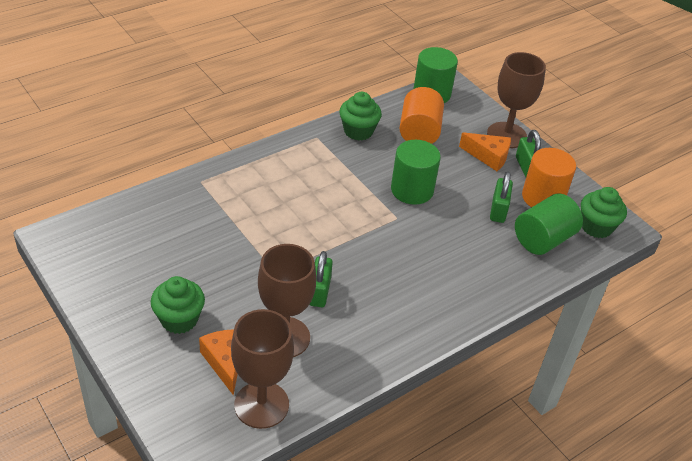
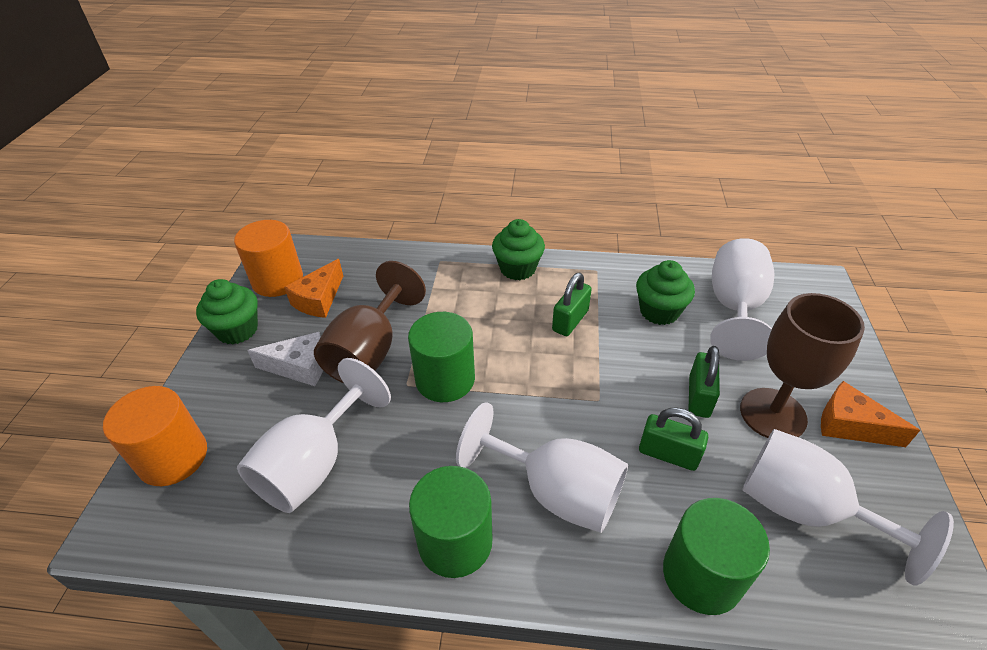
brown goblet: [231,309,294,429] [258,244,316,357] [487,52,546,148] = 3 -> [314,261,426,383] [740,293,865,438] = 2
white cheese: none = 0 -> [247,332,323,386] = 1
white goblet: none = 0 -> [237,358,391,513] [456,402,628,533] [710,238,774,361] [742,429,954,586] = 4

